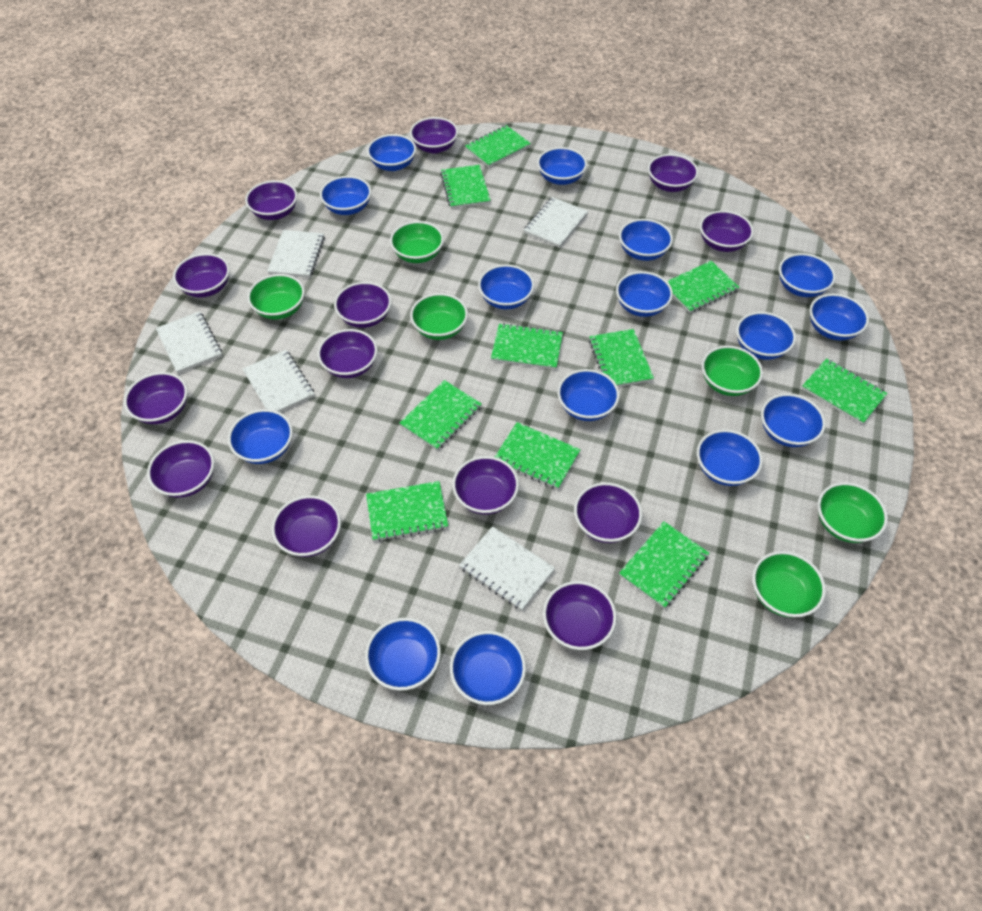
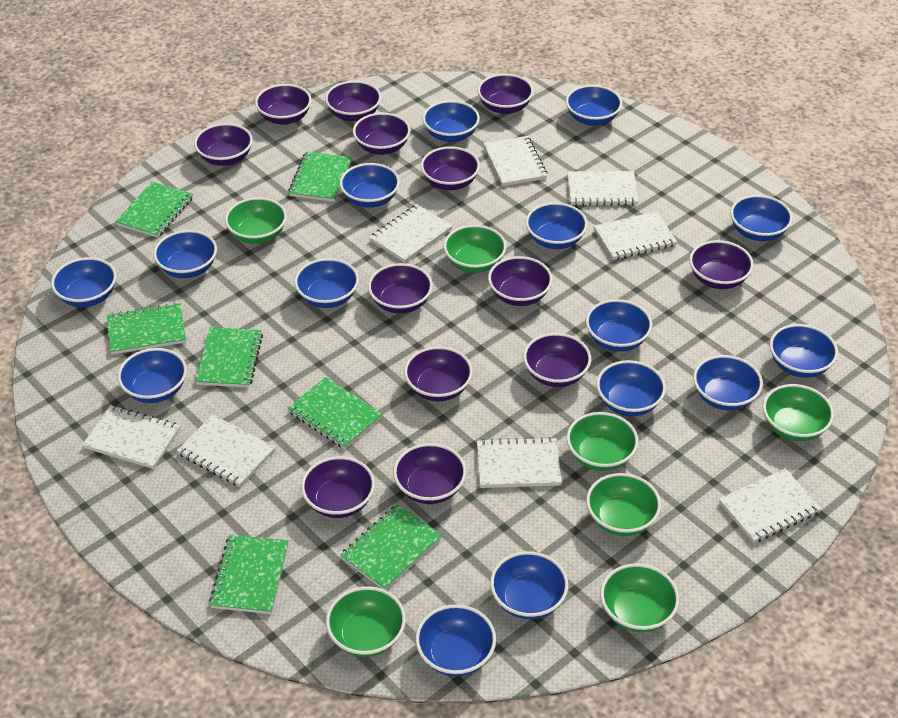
green bowl: [247,274,305,319] [390,221,444,263] [410,293,468,340] [701,346,763,396] [752,551,826,618] [817,482,888,543] = 6 -> [225,197,287,244] [326,586,406,657] [443,225,507,273] [567,412,638,471] [586,473,661,536] [600,563,679,632] [763,384,834,441] = 7
green notebook: [366,481,448,542] [400,380,482,450] [440,165,491,209] [465,125,531,167] [491,323,563,370] [495,422,581,489] [589,329,654,387] [619,521,709,609] [667,261,739,313] [801,358,887,424] = 10 -> [107,303,186,354] [115,182,193,238] [195,327,263,388] [209,535,289,614] [288,152,351,202] [288,377,383,449] [340,504,442,590] = 7
white notebook: [156,311,222,374] [243,350,314,412] [267,230,325,278] [459,526,555,611] [524,197,588,248] = 5 -> [82,405,180,469] [177,415,275,487] [369,204,452,263] [477,437,562,488] [484,136,547,186] [568,171,639,206] [594,211,677,260] [719,468,822,543] = 8

